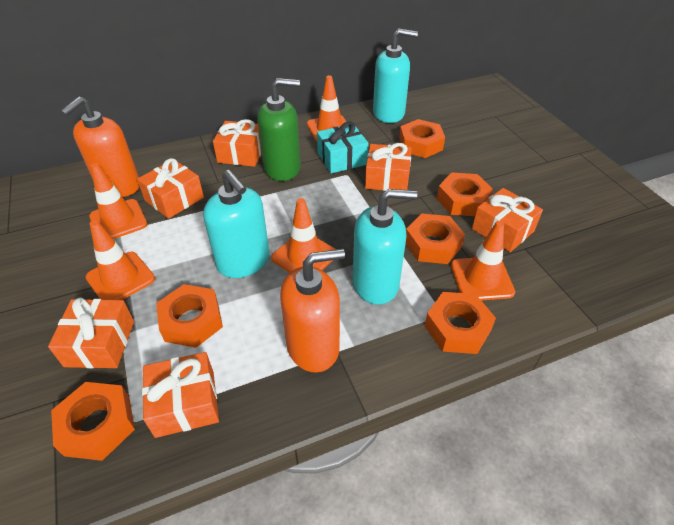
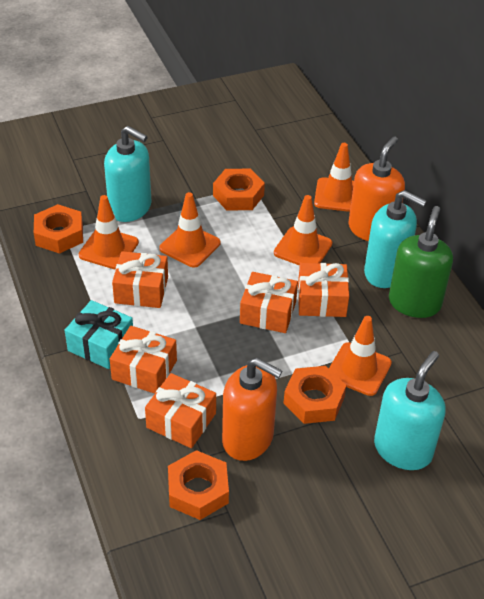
orange gift: [48,298,134,368] [137,158,204,219] [142,352,219,438] [213,119,262,167] [365,143,411,191] [472,188,543,252] = 6 -> [110,326,177,394] [112,251,168,308] [145,373,216,448] [240,272,298,333] [298,263,349,317] = 5
orange nut: [51,382,135,461] [156,284,223,348] [399,119,445,158] [406,213,465,264] [425,292,496,354] [437,172,493,216] = 6 -> [34,204,83,254] [168,450,229,520] [213,169,265,211] [283,366,346,424] = 4

